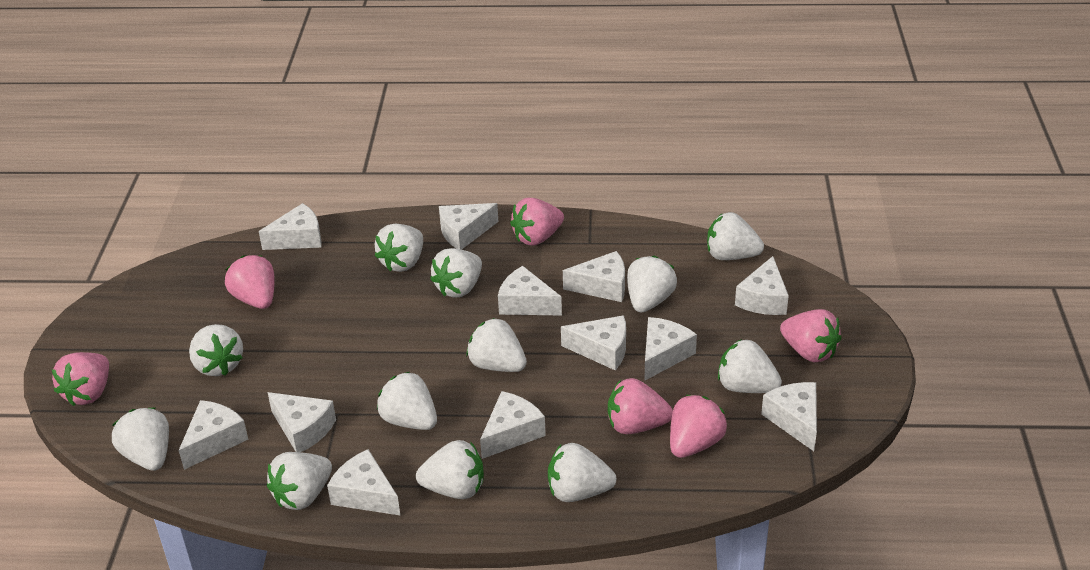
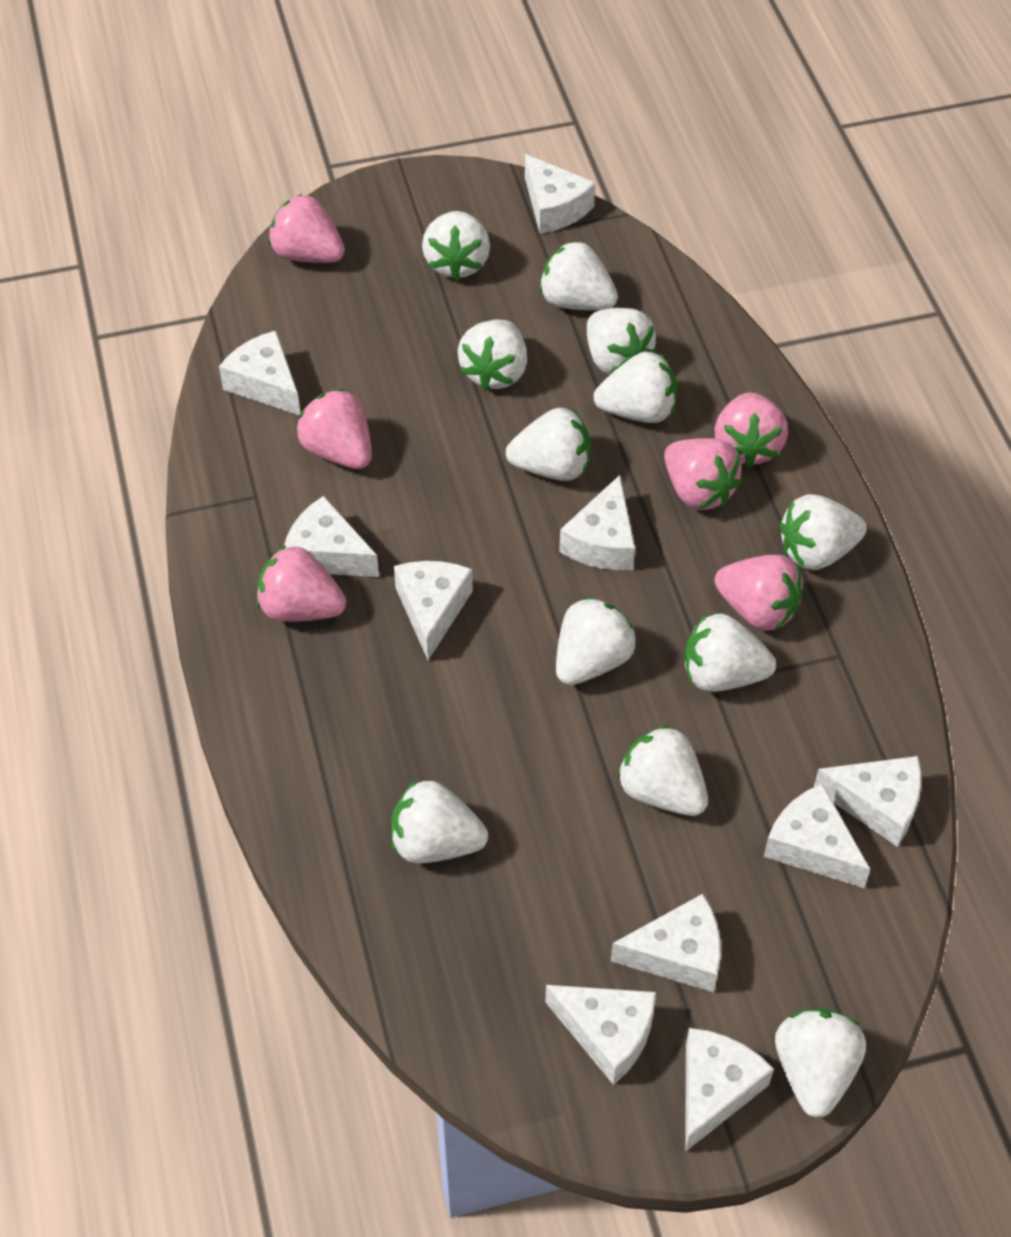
white cheese: [179,400,248,470] [259,203,321,250] [267,392,336,452] [327,449,401,516] [439,203,498,250] [480,391,546,459] [498,266,562,316] [561,315,626,371] [563,251,625,302] [644,317,697,381] [735,256,789,315] [761,382,817,451] = 12 -> [219,331,300,415] [284,496,379,577] [394,561,473,660] [525,154,595,233] [545,985,656,1085] [559,475,635,570] [611,894,721,992] [685,1028,774,1152] [764,784,870,888] [814,756,921,847] = 10

